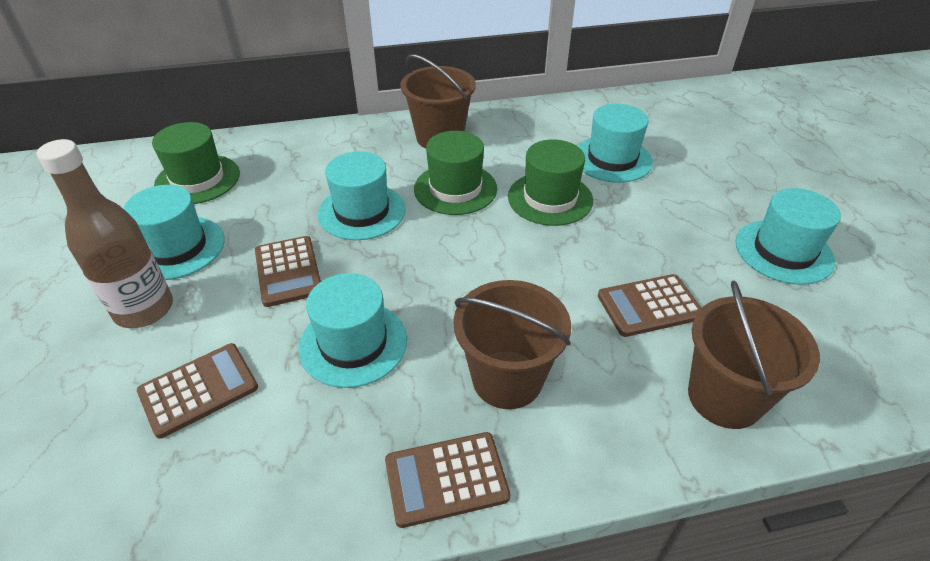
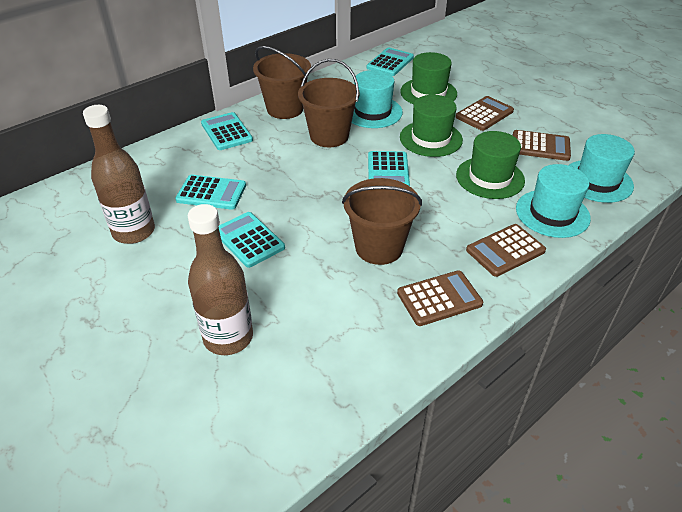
brown bottle: [37,139,173,328] = 1 -> [83,105,155,244] [188,204,253,355] = 2
turquoise calculator: none = 0 -> [175,175,246,210] [201,112,253,150] [219,212,285,268] [366,47,414,76] [368,151,410,186] = 5
turquoise hat: [123,185,225,280] [298,273,407,388] [318,152,406,240] [578,104,653,183] [736,188,841,285] = 5 -> [352,70,403,128] [516,164,591,238] [568,134,635,203] = 3

